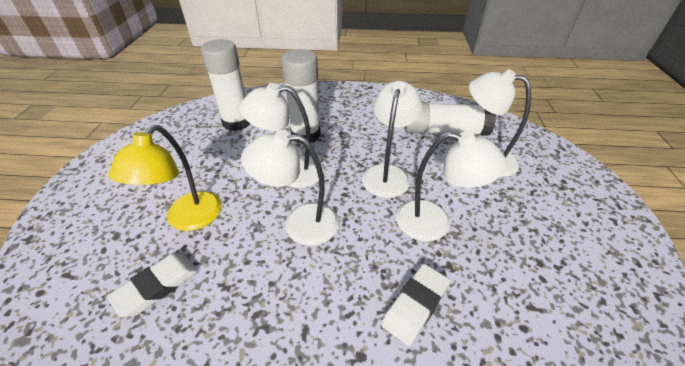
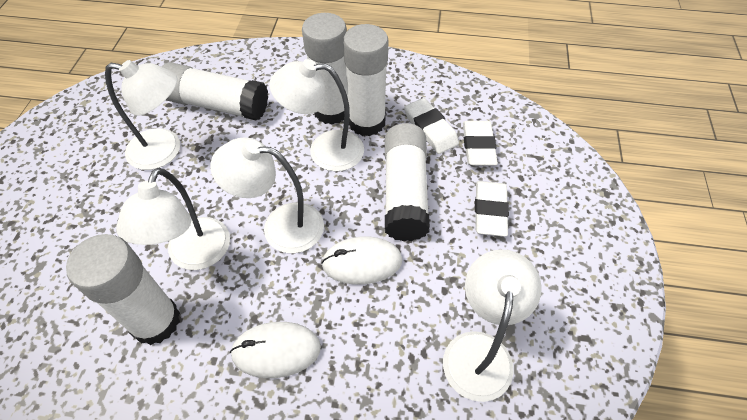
white eraser: [107,253,198,317] [381,264,450,346] = 2 -> [404,98,459,154] [463,121,498,166] [475,181,509,237] = 3
white glue stick: [200,39,250,131] [281,49,321,144] [404,102,496,136] = 3 -> [66,234,180,345] [162,62,268,120] [302,13,348,125] [343,24,388,136] [385,123,430,241] = 5
white mouse: none = 0 -> [230,322,321,378] [321,236,402,285] = 2
yellow lamp: [108,125,222,231] = 1 -> none = 0

